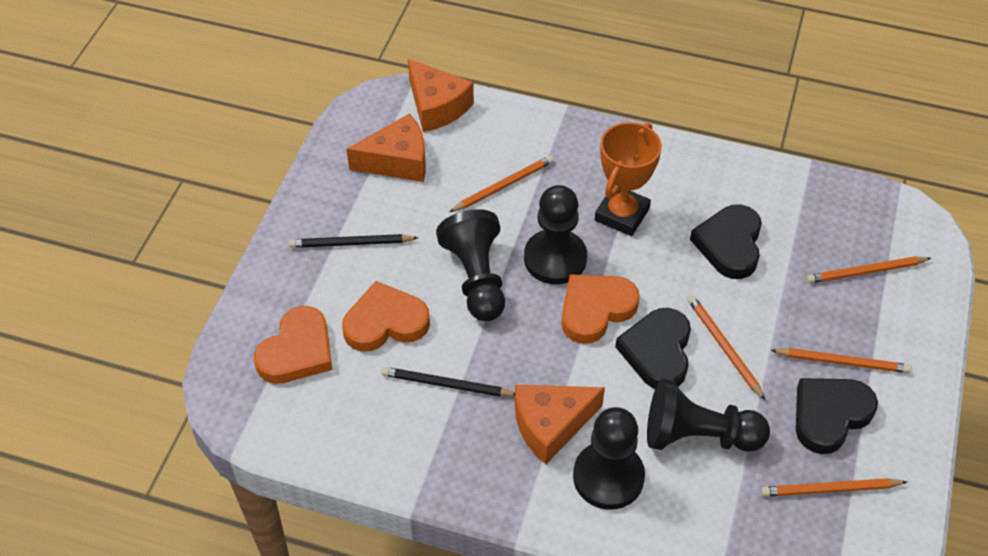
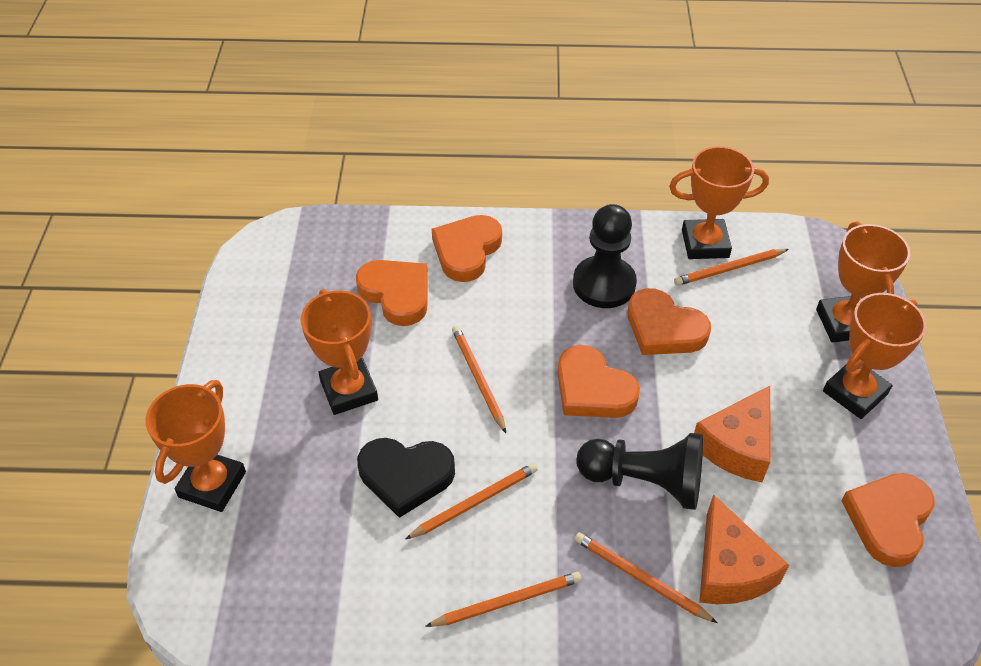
black heart: [615,308,691,389] [690,205,762,279] [796,378,878,454] = 3 -> [357,438,455,518] = 1
black pawn: [436,209,505,321] [524,185,587,284] [573,407,645,510] [647,378,770,452] = 4 -> [573,204,637,308] [576,433,703,510] = 2
black pencil: [289,234,418,248] [381,367,515,397] = 2 -> none = 0
orange cheese: [347,113,426,182] [408,59,474,132] [515,385,605,464] = 3 -> [694,386,770,482] [699,494,789,604] = 2
orange heart: [254,306,332,384] [342,281,430,352] [561,274,640,344] = 3 -> [356,260,428,326] [432,215,502,282] [557,345,640,418] [628,288,711,355] [841,473,934,567] = 5
orange trophy: [595,122,662,236] = 1 -> [146,380,246,512] [301,289,378,415] [669,146,769,259] [816,221,911,342] [823,293,926,419] = 5

